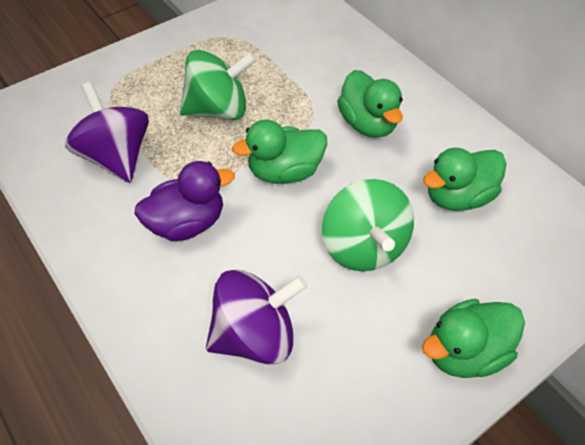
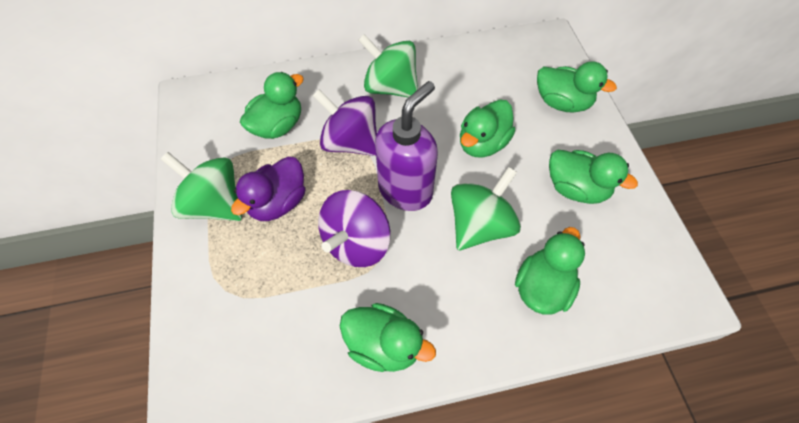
green duck: [232,120,327,184] [337,70,403,138] [422,299,525,378] [423,148,506,211] = 4 -> [240,72,304,139] [340,303,436,372] [460,100,515,158] [515,227,585,315] [537,62,617,113] [549,150,638,204] = 6
green spinning top: [180,50,256,120] [322,179,414,271] = 2 -> [161,152,242,221] [358,34,418,98] [451,167,521,250] = 3
purple soap dispenser: none = 0 -> [375,81,438,211] = 1

